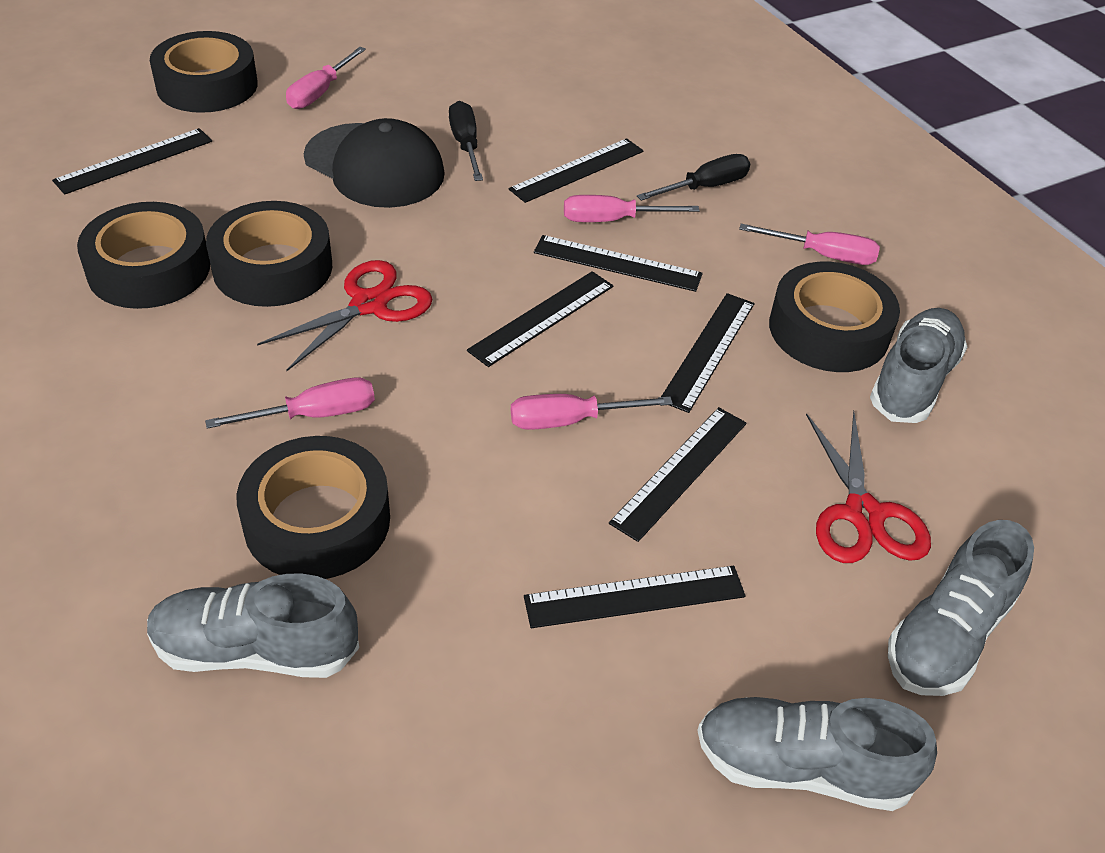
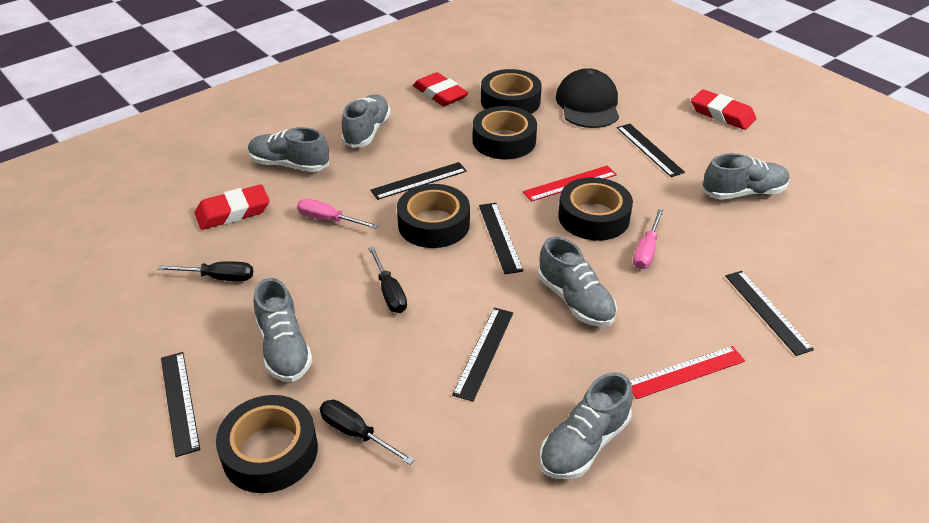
black ruler: [52,128,212,195] [467,271,614,367] [509,138,644,203] [524,566,746,628] [534,235,703,292] [609,407,747,542] [661,293,755,413] = 7 -> [161,352,200,457] [370,162,467,200] [452,308,513,402] [479,203,523,274] [617,124,685,177] [725,271,814,356] = 6
black screwdriver: [449,101,483,181] [637,154,750,201] = 2 -> [157,261,253,281] [320,400,415,465] [368,246,407,313] = 3
grey shoe: [147,574,359,678] [697,697,937,811] [870,308,967,423] [888,520,1034,696] = 4 -> [248,127,329,172] [254,278,313,382] [341,94,391,148] [538,236,617,327] [540,372,632,479] [703,153,790,200] = 6
pink screwdriver: [205,377,375,429] [286,47,366,109] [511,394,673,430] [564,195,700,222] [739,224,880,265] = 5 -> [297,199,379,229] [633,209,664,269] = 2
red eraser: none = 0 -> [195,184,270,230] [413,72,468,106] [691,89,756,130] = 3
red ruler: none = 0 -> [523,165,617,202] [630,346,745,399] = 2
red scissors: [257,260,433,371] [806,411,931,563] = 2 -> none = 0

